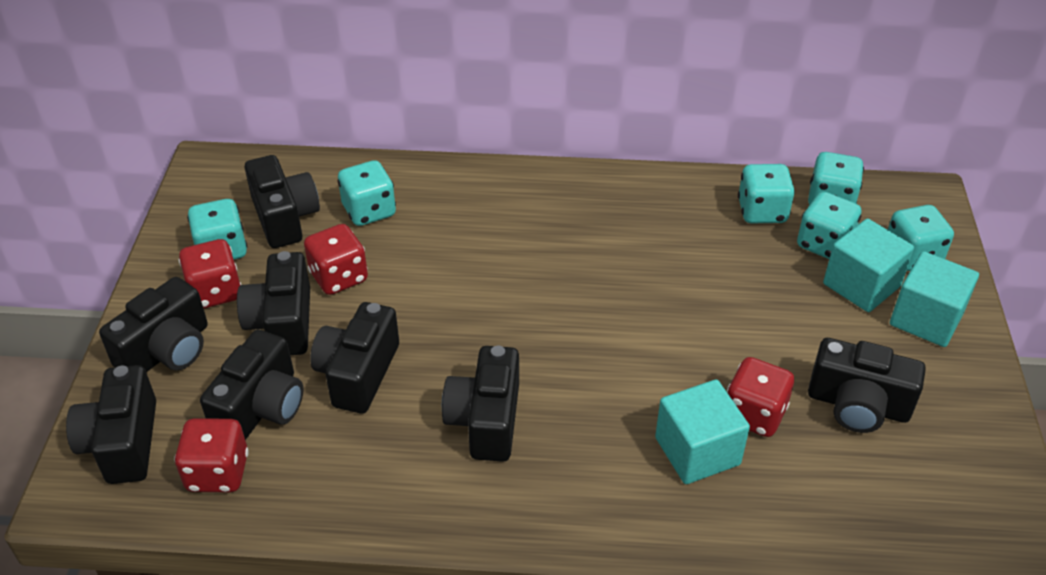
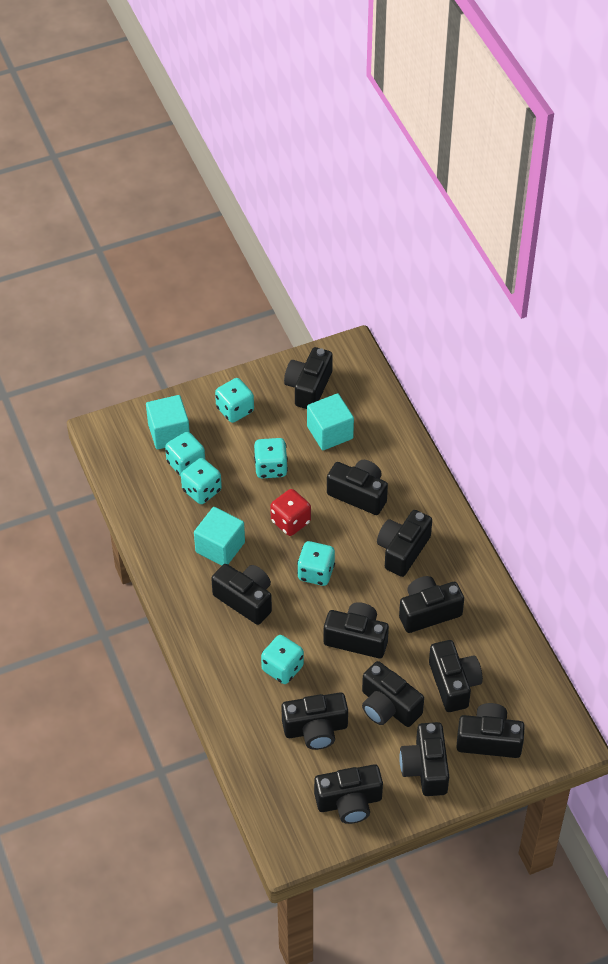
black camera: [66,365,156,484] [99,277,208,372] [200,329,304,440] [237,251,310,355] [245,155,320,248] [310,302,399,414] [442,346,519,462] [808,338,926,433] = 8 -> [211,564,272,625] [281,693,348,750] [284,347,333,409] [314,764,383,824] [324,602,389,658] [327,460,388,515] [362,661,424,727] [377,510,432,577] [399,576,464,633] [399,722,449,796] [429,640,483,712] [456,703,525,758] = 12
red dice: [174,418,249,492] [179,239,241,308] [304,224,368,295] [727,357,794,437] = 4 -> [270,489,311,536] = 1

